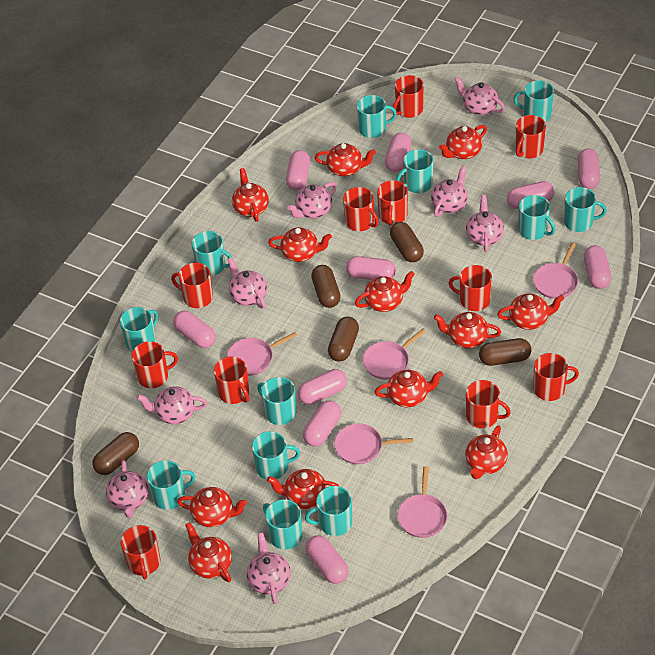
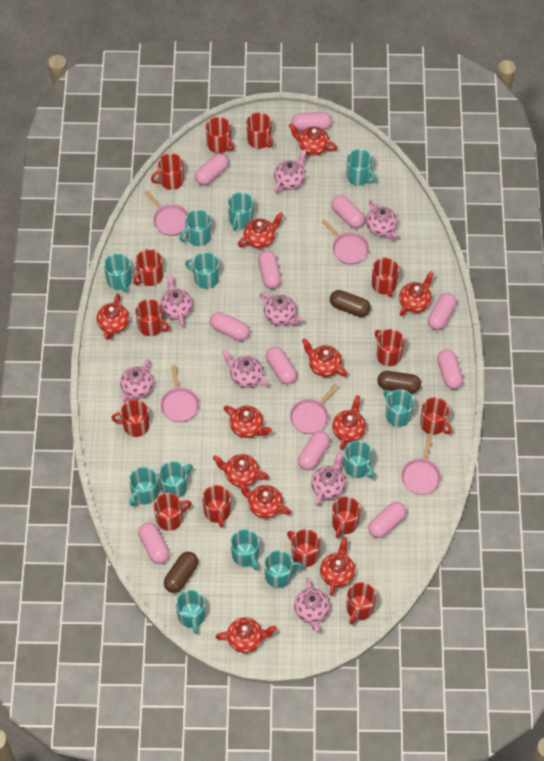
brown capsule: [92,432,139,475] [311,265,341,308] [328,317,359,362] [390,222,424,262] [479,338,532,366] = 5 -> [164,552,198,593] [330,290,371,317] [377,371,421,393] = 3
pink capsule: [173,311,216,348] [286,150,310,190] [297,369,347,405] [303,401,341,447] [305,535,349,584] [346,256,396,280] [385,133,412,172] [507,181,554,209] [578,148,600,189] [584,245,611,289] = 10 -> [138,522,169,564] [195,153,229,185] [210,312,250,341] [258,250,281,289] [266,347,297,384] [291,112,332,131] [298,431,330,470] [331,195,365,228] [368,502,406,538] [428,293,457,330] [437,349,463,389] = 11
red mug: [121,525,160,579] [132,341,178,388] [171,263,213,308] [214,356,249,404] [343,187,379,231] [377,180,408,226] [393,75,424,118] [449,265,492,311] [466,380,511,428] [515,115,546,158] [533,353,579,401] = 11 -> [111,399,150,437] [133,249,163,286] [135,299,169,336] [151,153,184,190] [154,493,192,531] [202,485,231,528] [205,117,234,153] [246,112,273,149] [287,529,320,567] [332,496,361,538] [346,582,376,624] [372,258,399,297] [375,329,405,366] [420,397,452,435] = 14
red teapot: [177,487,247,527] [185,522,232,582] [232,168,269,222] [267,469,340,509] [268,227,332,262] [315,143,376,176] [355,271,415,312] [375,370,443,407] [434,312,501,348] [439,125,487,159] [465,425,508,479] [497,294,564,330] = 12 -> [96,294,129,340] [213,454,269,487] [216,617,277,653] [223,406,272,438] [238,212,283,248] [238,482,291,519] [289,123,337,156] [302,338,348,377] [320,537,355,596] [332,395,366,450] [399,271,434,316] = 11

